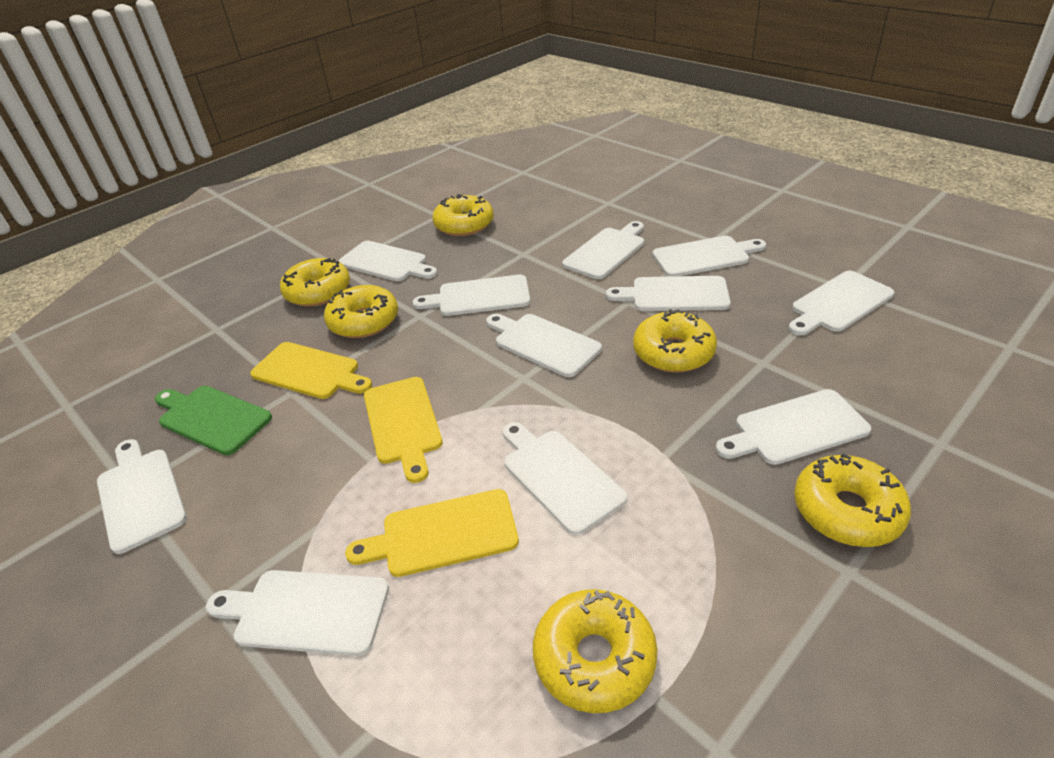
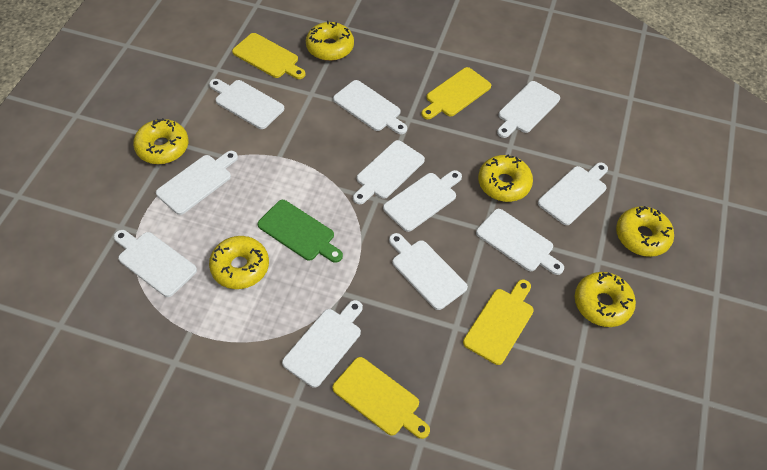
yellow cutting board: [250,342,372,399] [345,489,519,577] [364,377,443,483] = 3 -> [232,33,305,79] [332,357,430,439] [421,67,491,119] [463,280,534,365] = 4

